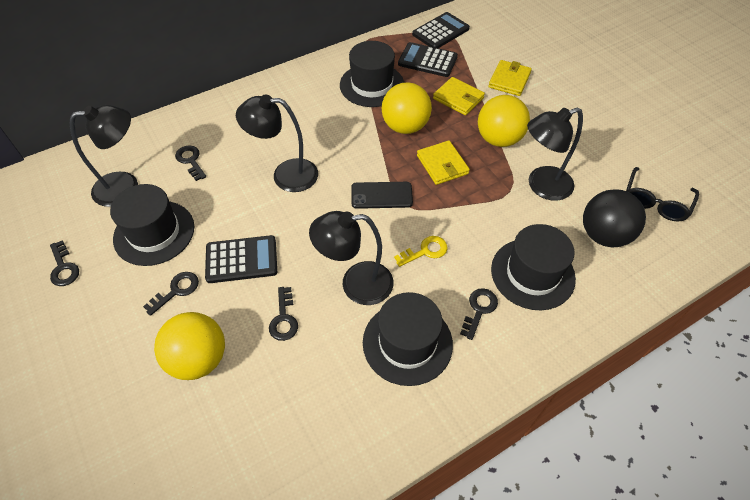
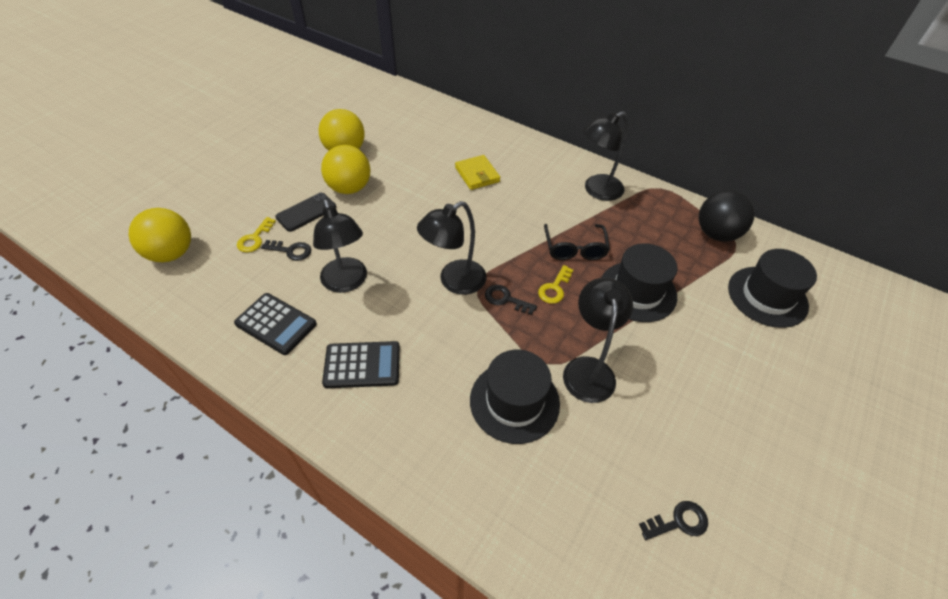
black calculator: [205,235,277,283] [398,42,458,77] [412,12,470,48] = 3 -> [234,293,317,355] [322,341,400,388] = 2
black hat: [110,184,194,266] [340,41,404,107] [363,292,453,386] [491,224,576,310] = 4 -> [470,350,560,444] [601,243,677,322] [728,249,817,328] = 3
black key: [50,241,79,286] [143,272,199,316] [175,145,206,181] [269,287,298,341] [460,288,498,340] = 5 -> [261,240,311,261] [485,285,537,315] [639,501,708,540] = 3
yellow key: [394,236,448,267] = 1 -> [237,217,276,253] [538,265,573,304] = 2
yellow wallet: [417,140,470,185] [433,77,485,115] [488,60,532,96] = 3 -> [455,155,500,190] = 1

